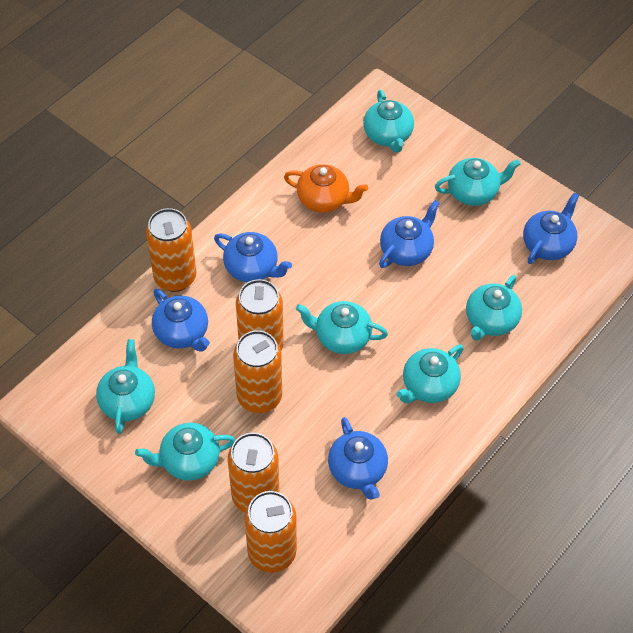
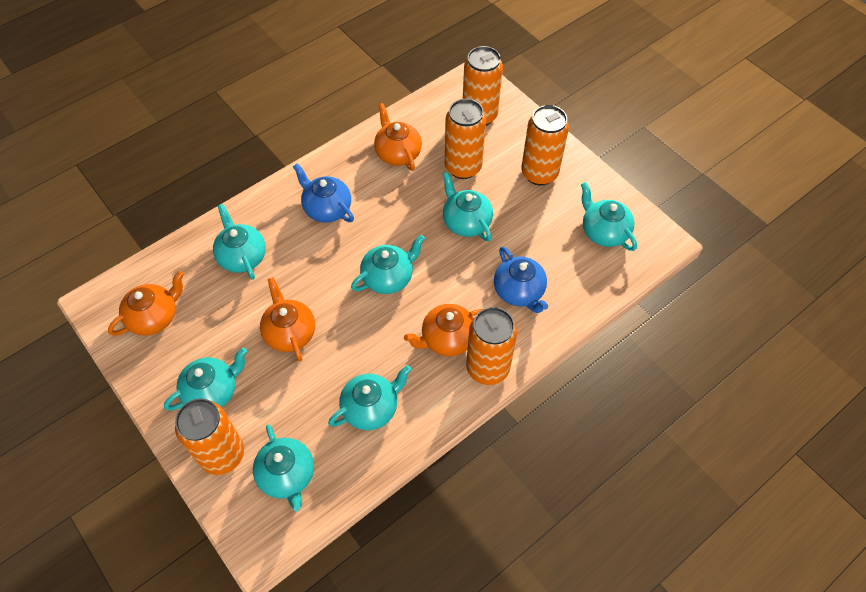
blue teapot: [152,289,210,352] [214,232,292,282] [328,417,388,500] [379,200,440,268] [523,192,579,264] = 5 -> [293,163,354,223] [494,246,548,313] = 2
orange teapot: [284,164,368,213] = 1 -> [108,271,184,336] [260,277,315,362] [374,103,422,171] [404,304,483,356] = 4

